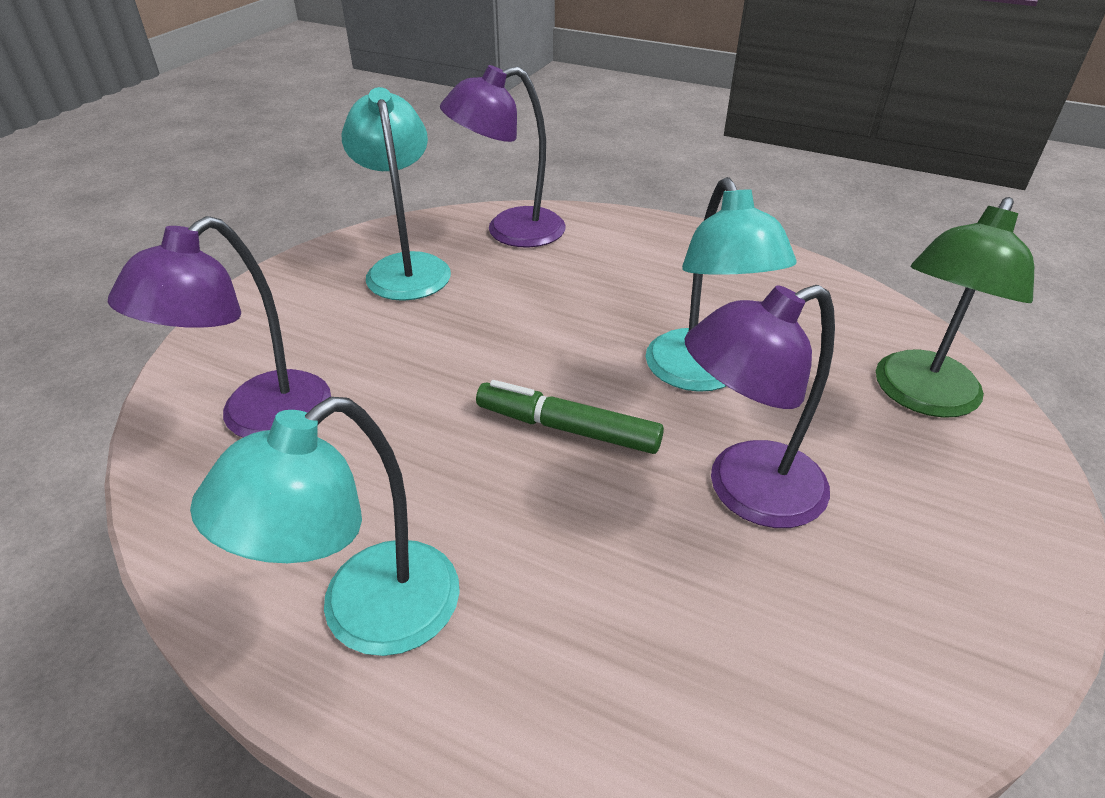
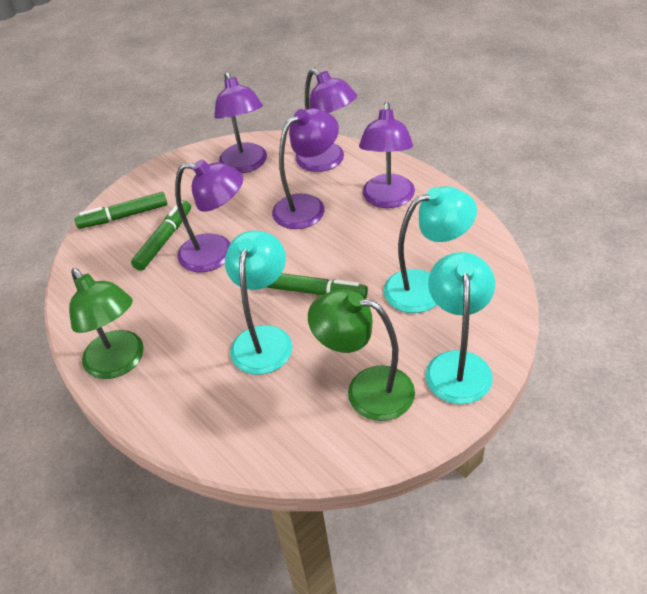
green lamp: [876,197,1034,418] = 1 -> [69,268,144,379] [308,289,415,421] = 2
green marker: [476,380,664,454] = 1 -> [74,192,167,229] [131,200,191,271] [267,273,368,299] = 3
purple lamp: [108,216,331,438] [440,65,566,248] [685,285,835,528] = 3 -> [175,159,243,272] [214,72,267,173] [272,108,339,229] [295,69,357,172] [359,102,415,208] = 5

